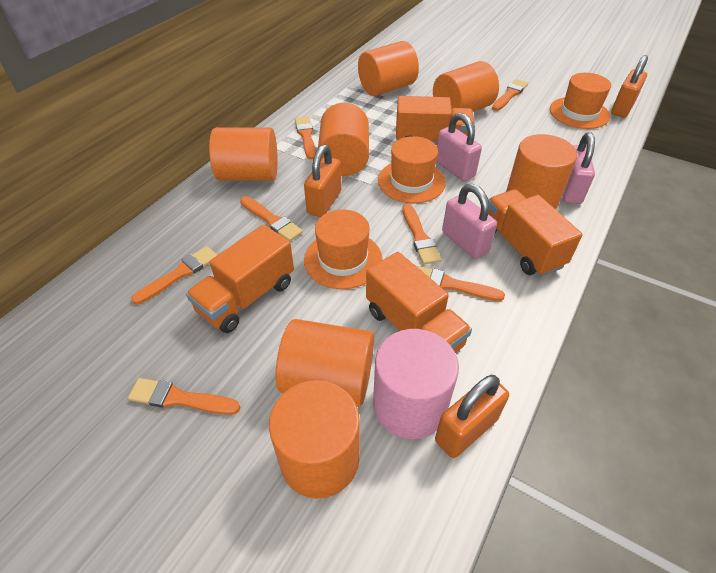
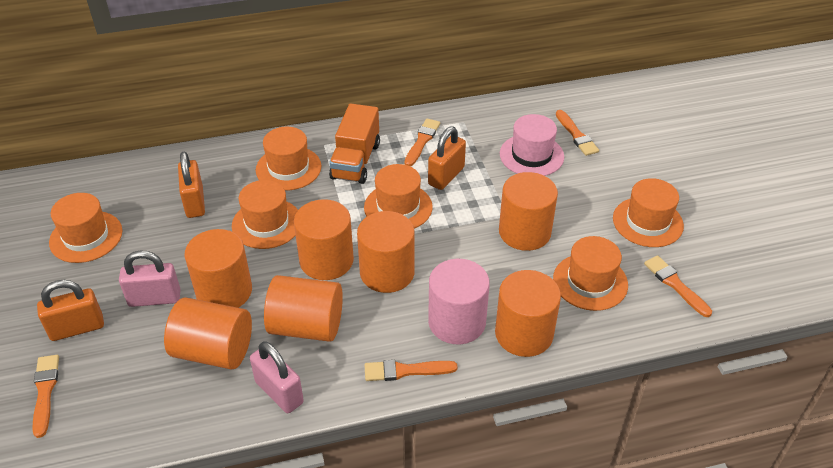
orange brush: [128,378,240,415] [131,246,217,304] [240,196,303,241] [295,117,316,159] [402,204,442,265] [416,266,505,301] [492,79,528,111] = 7 -> [32,355,59,438] [365,360,458,381] [404,118,440,166] [556,110,599,156] [644,255,712,317] = 5
orange hat: [304,209,383,289] [378,136,446,203] [550,73,611,129] = 3 -> [49,193,122,263] [232,180,298,249] [256,127,321,191] [364,164,433,229] [553,236,628,311] [613,178,684,247] = 6
orange truck: [186,225,294,333] [366,252,472,353] [396,96,475,143] [488,189,583,276] = 4 -> [329,103,380,184] = 1
pink hat: none = 0 -> [500,114,564,176] = 1
pink padlock: [436,113,482,181] [442,184,497,259] [562,132,595,204] = 3 -> [119,251,181,307] [250,341,304,413] = 2

